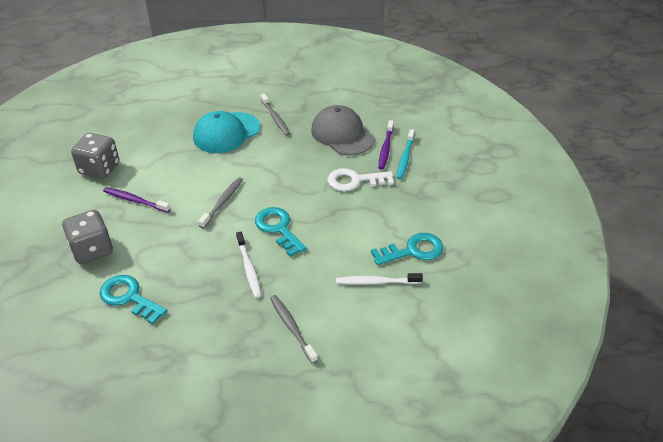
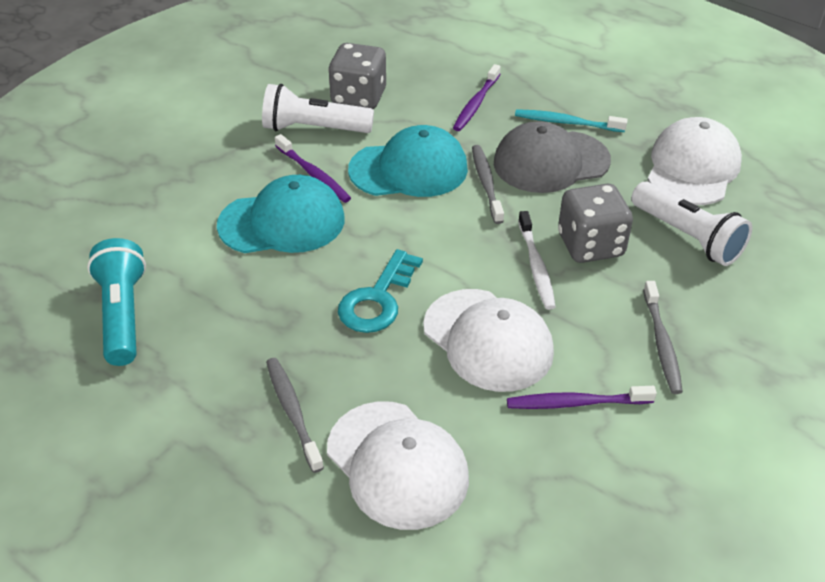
purple toothbrush: [103,187,171,213] [378,120,394,169] = 2 -> [275,134,351,203] [453,64,501,131] [507,386,657,409] = 3
turquoise cap: [193,111,260,153] = 1 -> [217,175,345,253] [348,125,468,197] = 2
turquoise flashlight: none = 0 -> [87,238,146,366] = 1
turquoise key: [100,275,167,325] [255,207,307,257] [371,233,443,265] = 3 -> [338,249,423,333] = 1
white cap: none = 0 -> [327,401,469,530] [423,289,554,392] [648,117,742,205] = 3
white flashlight: none = 0 -> [262,84,374,133] [631,182,752,266] = 2
white key: [328,168,394,191] = 1 -> none = 0
white toothbrush: [236,232,262,298] [336,273,423,285] = 2 -> [518,211,556,310] = 1

